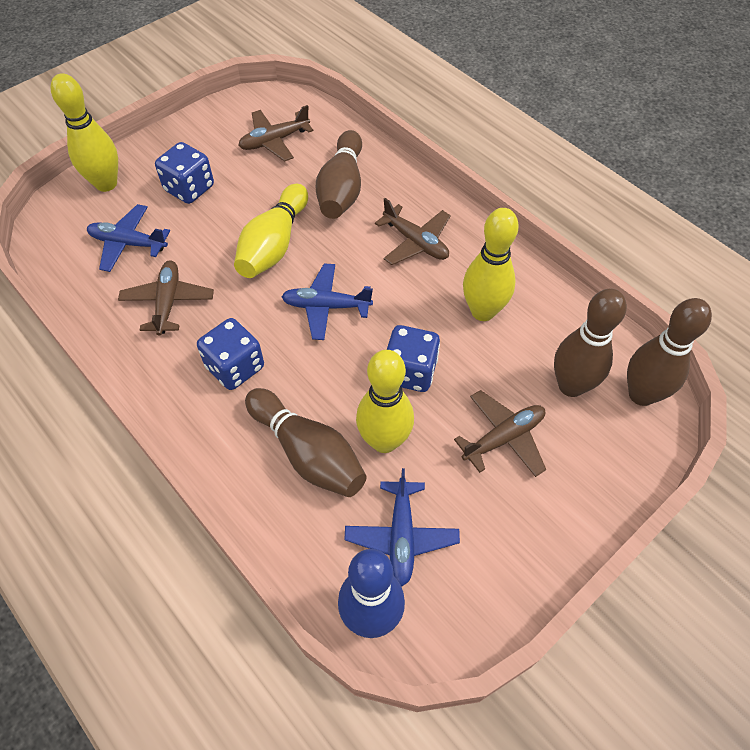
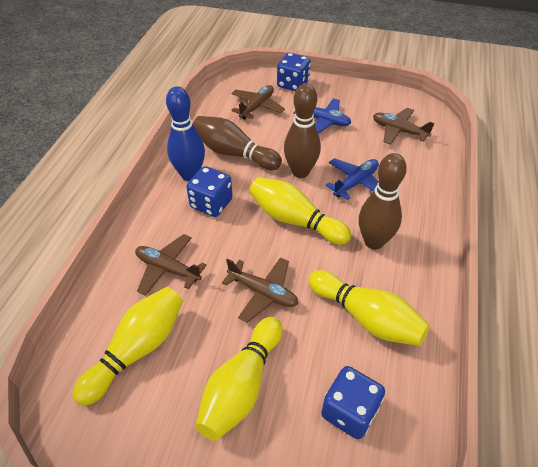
blue plane: [87,204,170,272] [282,263,373,340] [344,468,460,586] = 3 -> [293,98,351,133] [325,158,379,200] = 2
brown bowling pin: [245,388,367,497] [316,130,362,219] [554,288,627,397] [627,298,712,406] = 4 -> [193,116,282,170] [284,84,321,178] [359,153,407,250] = 3

